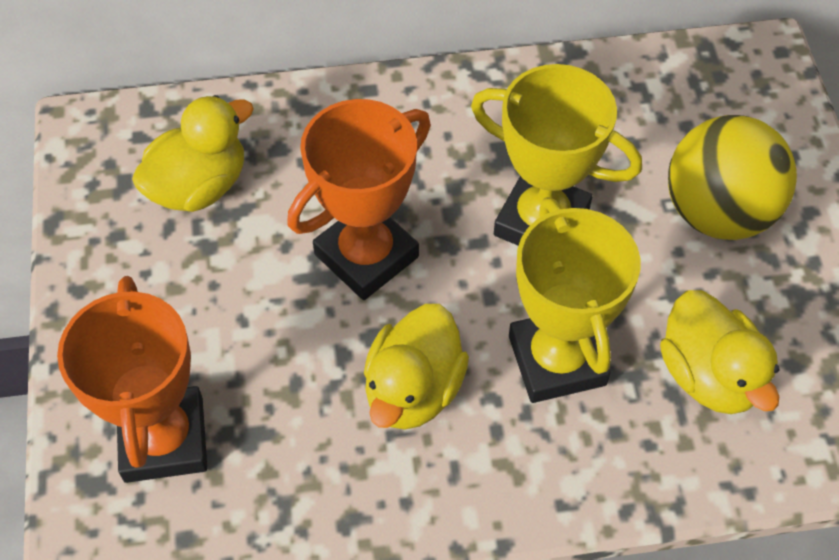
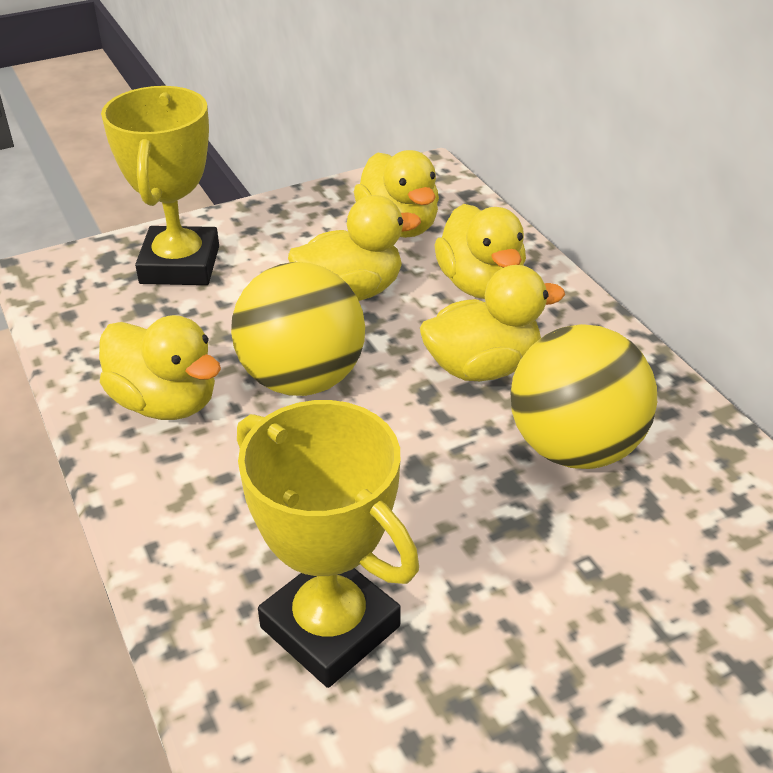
orange trophy: [57,276,207,483] [287,99,431,300] = 2 -> none = 0
yellow ball: [668,115,797,240] = 1 -> [231,262,365,396] [511,324,657,469] = 2
yellow duck: [132,95,254,212] [364,304,469,430] [660,290,780,414] = 3 -> [99,315,221,420] [288,195,421,301] [354,150,439,238] [420,265,565,381] [434,204,526,299] = 5

